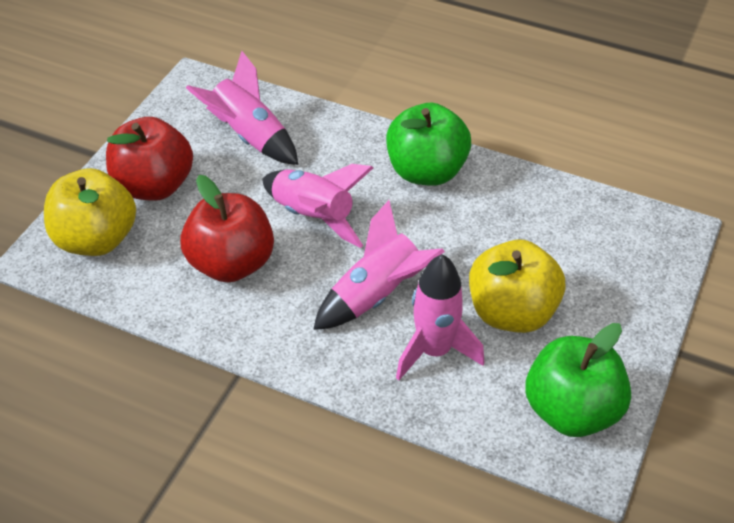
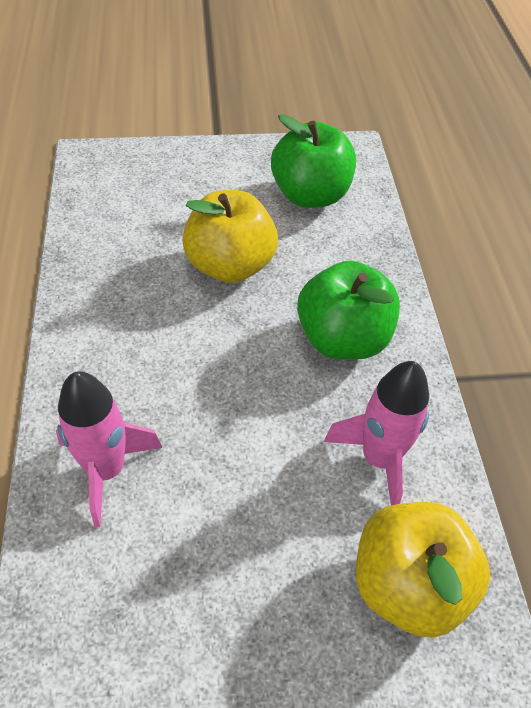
pink rocket: [186,51,298,165] [262,164,373,248] [313,200,445,330] [396,254,485,380] = 4 -> [56,371,163,527] [324,361,429,506] = 2
red apple: [106,117,193,201] [180,175,274,283] = 2 -> none = 0

